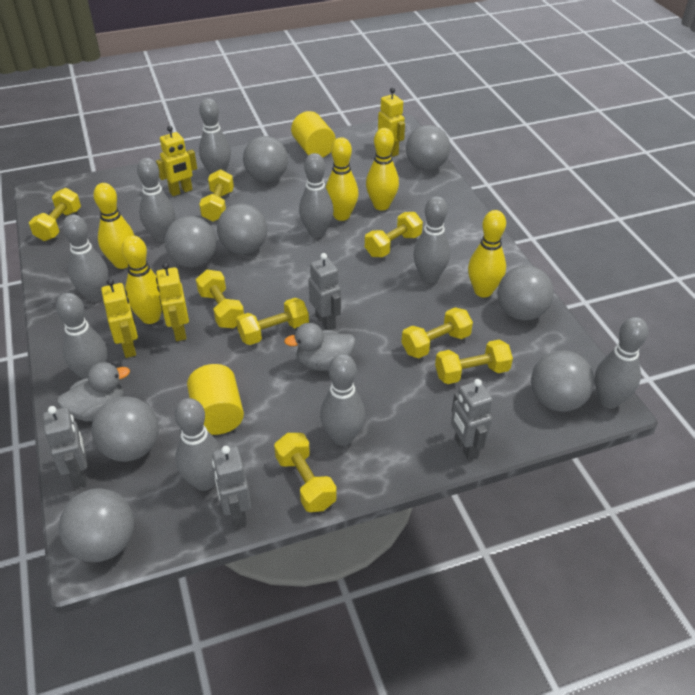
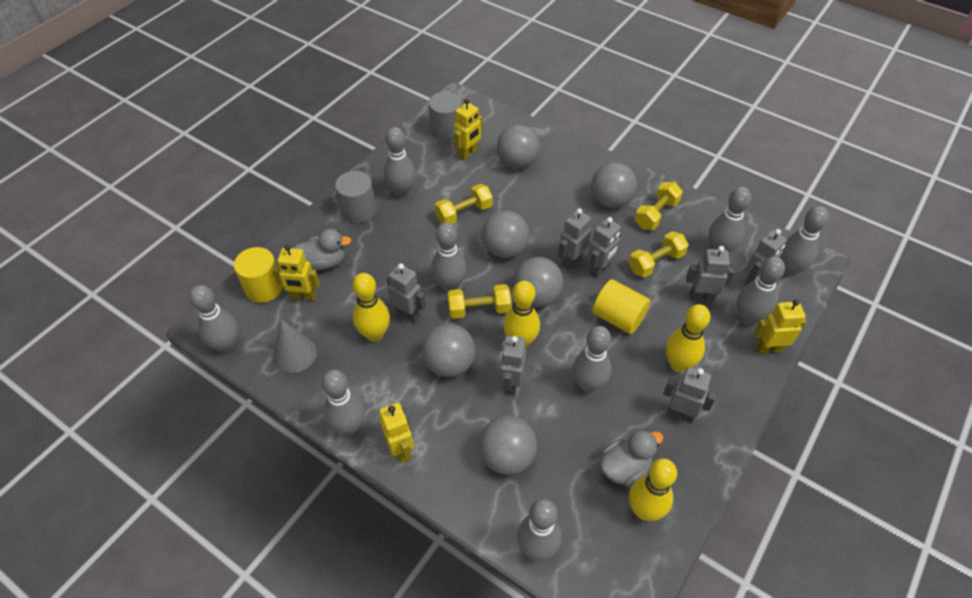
grey ball: [59,489,134,562] [91,396,159,462] [164,216,217,268] [217,203,267,254] [243,136,288,182] [406,125,450,170] [497,265,554,321] [531,350,595,412] = 8 -> [422,324,476,377] [479,415,537,475] [482,210,530,258] [497,124,540,169] [513,257,564,307] [591,162,637,208] = 6
grey cone: none = 0 -> [273,319,317,373] = 1
grey cylinder: none = 0 -> [335,171,376,223] [428,92,462,140] = 2
grey robot: [43,406,87,488] [212,446,251,528] [308,253,341,330] [451,379,493,460] = 4 -> [387,263,426,323] [500,336,526,396] [558,208,591,270] [588,217,621,278] [663,367,717,423] [686,246,735,302] [744,229,787,286] = 7
yellow bowling pin: [93,183,135,269] [122,235,162,324] [326,137,359,221] [366,128,399,210] [468,210,506,297] = 5 -> [353,273,390,342] [503,281,540,348] [629,458,677,521] [666,304,710,372] = 4
yellow dumbbell: [29,188,81,241] [196,270,244,328] [199,169,234,222] [236,298,309,345] [274,433,337,512] [365,212,423,257] [402,307,473,358] [435,340,513,384] = 8 -> [435,184,493,224] [448,284,511,319] [629,231,689,278] [635,182,683,230] = 4

